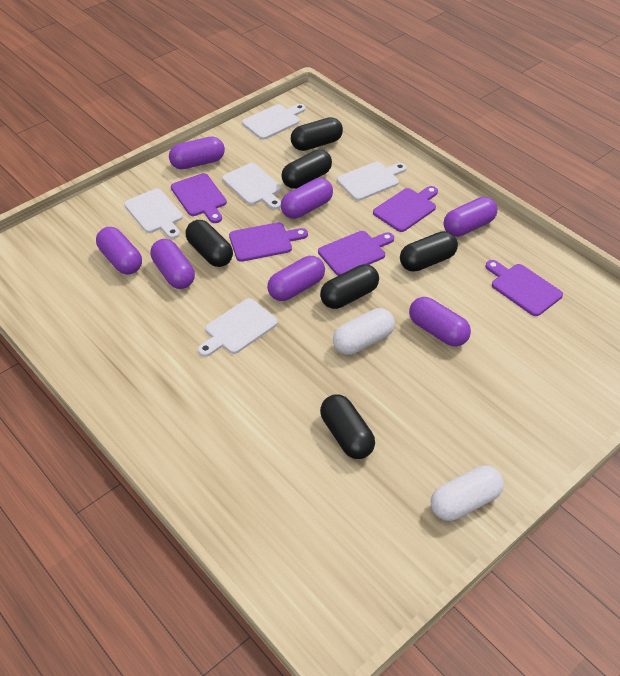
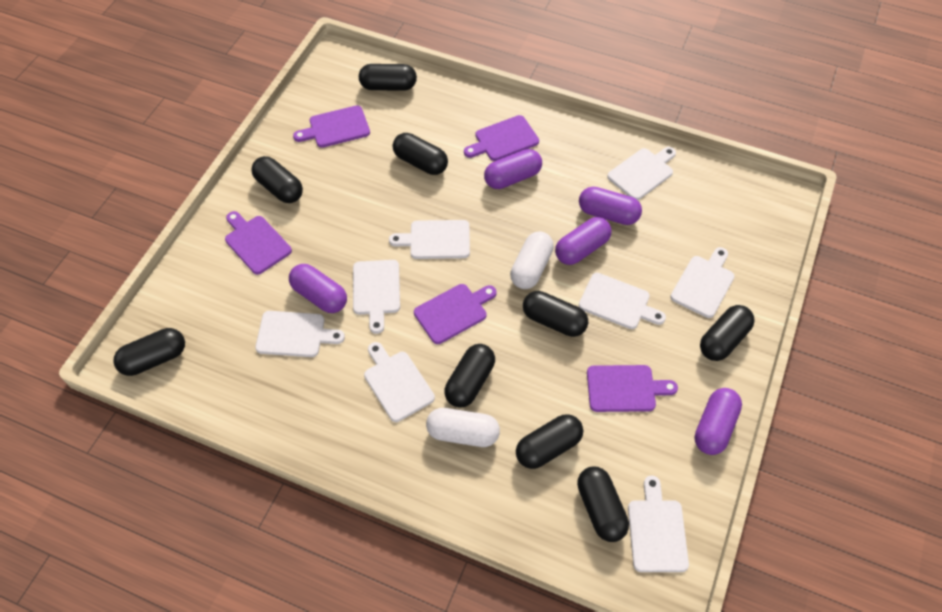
black capsule: [185,220,233,267] [281,150,332,189] [291,117,343,151] [320,264,379,309] [320,394,375,459] [400,231,458,272] = 6 -> [113,328,185,376] [251,156,303,203] [359,64,417,91] [393,133,448,175] [444,344,495,408] [516,414,583,469] [523,291,588,337] [577,467,629,542] [700,305,755,361] = 9
purple capsule: [96,227,142,275] [150,239,195,289] [169,136,225,169] [267,256,325,301] [281,178,333,219] [409,297,471,346] [444,197,497,237] = 7 -> [289,264,347,313] [484,149,542,189] [555,217,611,265] [579,187,642,225] [694,388,742,455] = 5
white cutting board: [124,188,183,239] [198,298,278,357] [222,163,281,210] [242,104,306,140] [337,162,406,201] = 5 -> [255,311,345,357] [353,260,400,334] [364,342,435,422] [389,220,470,259] [579,273,666,329] [607,147,676,200] [628,476,689,572] [670,247,735,318] = 8

